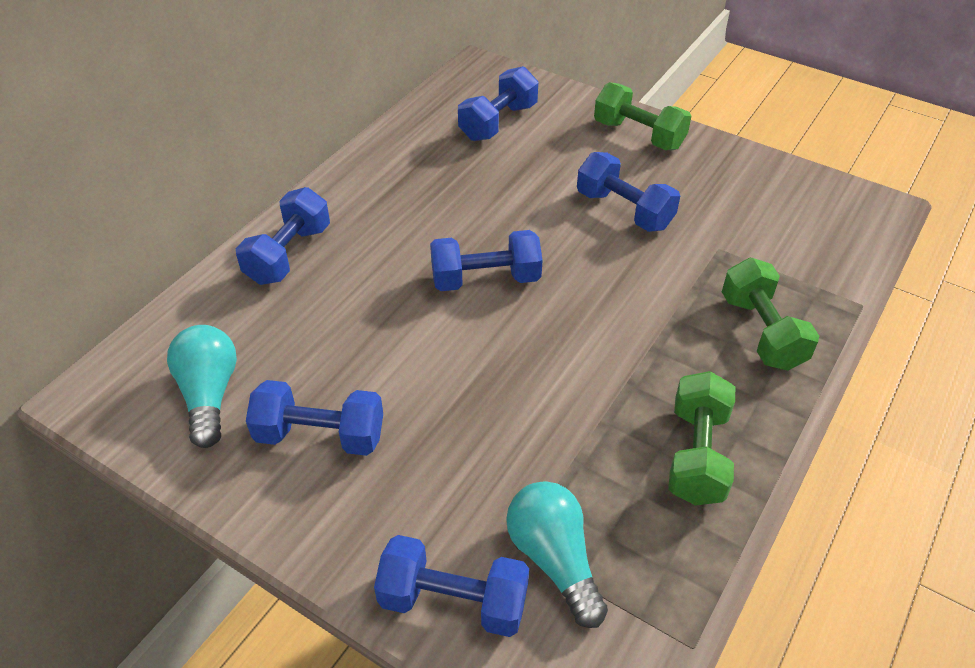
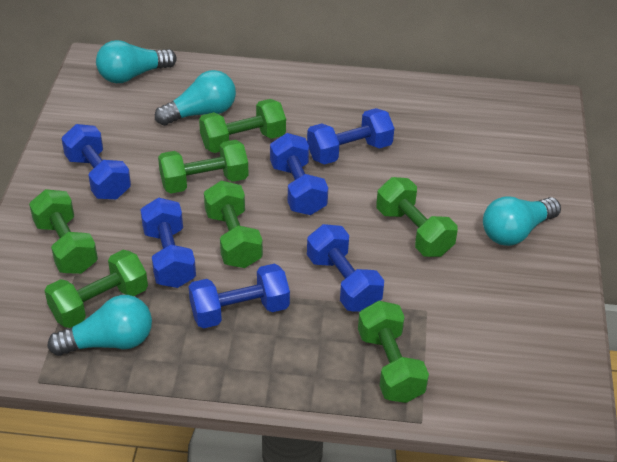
green dumbbell: [594,82,691,150] [668,371,735,505] [722,257,819,371] = 3 -> [29,189,98,274] [45,250,148,328] [158,140,249,194] [199,99,286,153] [204,181,263,268] [358,301,429,403] [376,177,458,257] = 7
turquoise light bulb: [167,325,237,448] [506,481,608,628] = 2 -> [48,295,152,356] [96,40,177,83] [155,70,236,126] [483,196,561,246] = 4

